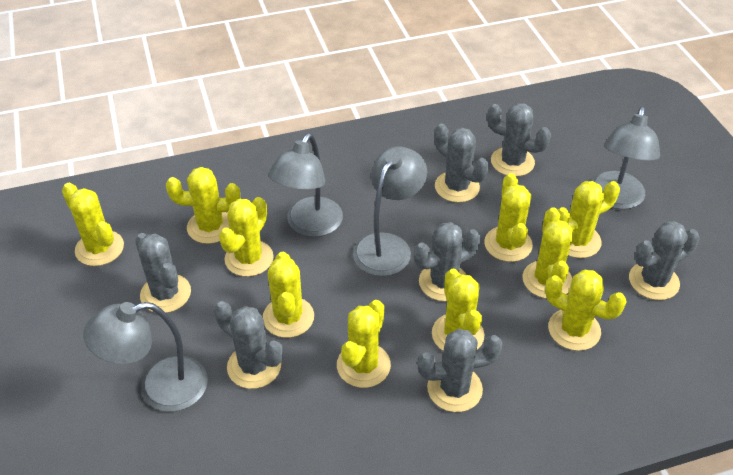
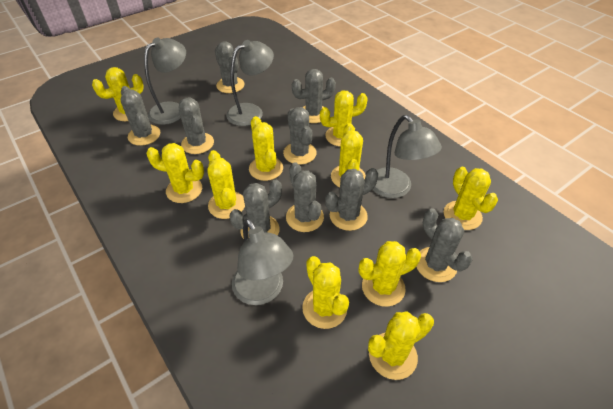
grey cactus: [135,233,191,313] [214,301,283,389] [414,222,480,301] [417,329,503,412] [434,123,489,203] [487,103,551,177] [629,221,699,300] = 7 -> [121,86,160,146] [179,98,214,154] [215,41,245,93] [230,179,282,239] [283,107,317,165] [286,162,324,232] [292,69,336,123] [325,168,378,231] [416,208,473,282] = 9

